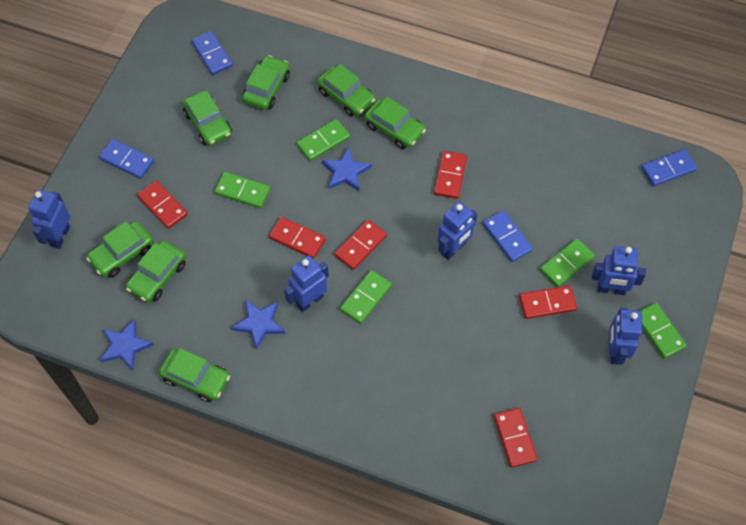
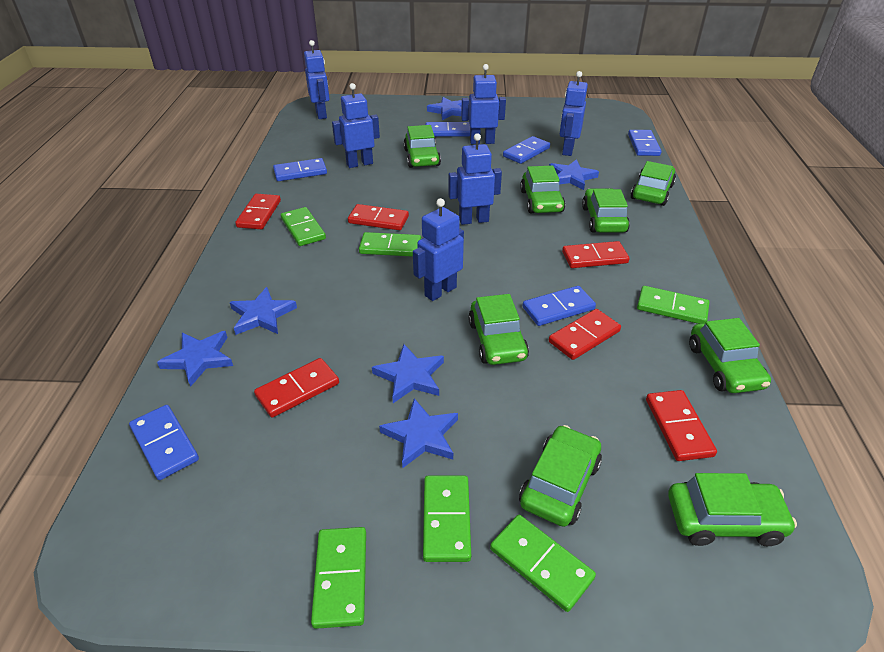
blue domino: [99,139,154,179] [192,31,233,75] [483,211,533,262] [641,149,697,186] = 4 -> [129,405,199,480] [273,158,327,181] [425,122,470,137] [503,136,550,164] [522,286,596,326] [628,130,662,156] = 6
blue robot: [28,190,70,249] [284,256,329,312] [437,201,477,260] [592,246,646,295] [609,308,642,365] = 5 -> [304,40,330,119] [332,83,380,168] [413,198,464,301] [448,133,502,225] [461,64,506,144] [560,71,588,156] = 6
blue star: [100,319,154,371] [231,300,285,350] [322,147,372,191] = 3 -> [157,331,233,387] [230,287,297,335] [372,344,444,403] [379,398,458,468] [427,97,462,120] [549,159,599,190] = 6
green car: [86,221,153,278] [126,241,186,302] [159,348,230,402] [182,91,232,146] [242,55,290,110] [317,64,375,117] [364,97,426,149] = 7 -> [403,125,441,168] [468,294,529,365] [519,425,602,527] [520,165,565,213] [582,188,630,233] [631,161,676,206] [668,473,797,546] [689,318,771,393] = 8
green domino: [215,172,270,208] [297,119,350,161] [340,270,392,324] [540,239,595,287] [640,303,687,359] = 5 -> [281,207,326,246] [311,527,366,629] [359,232,421,257] [423,475,471,562] [490,515,596,612] [637,286,709,324] = 6

